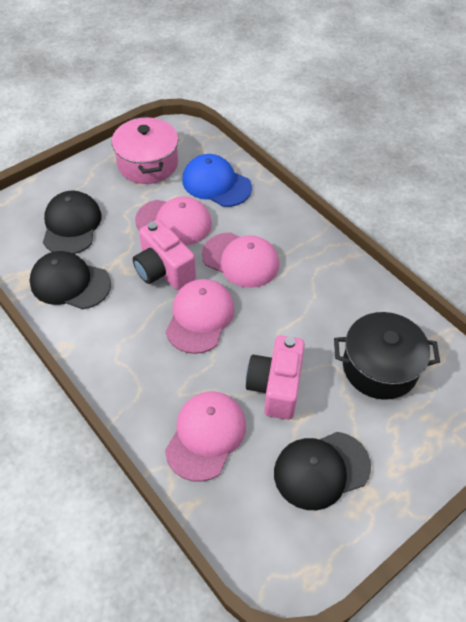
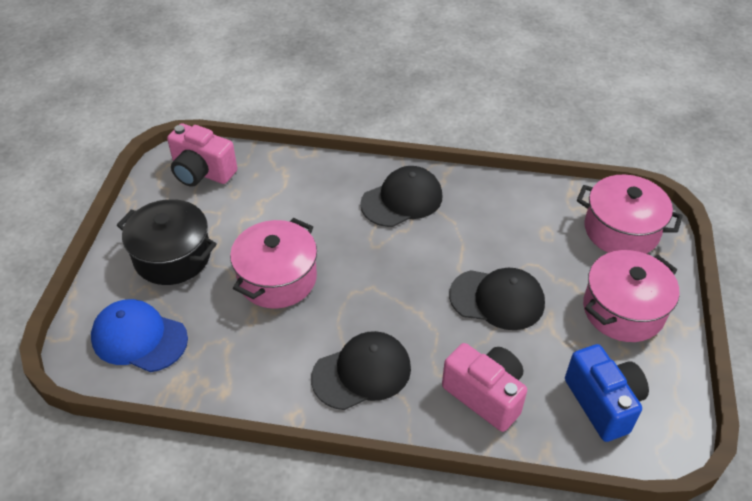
blue camera: none = 0 -> [565,344,649,442] = 1
pink cap: [135,196,212,245] [165,391,246,482] [166,279,235,354] [202,232,279,288] = 4 -> none = 0
pink pot: [112,116,179,184] = 1 -> [230,218,317,308] [577,175,683,254] [583,250,679,342] = 3

